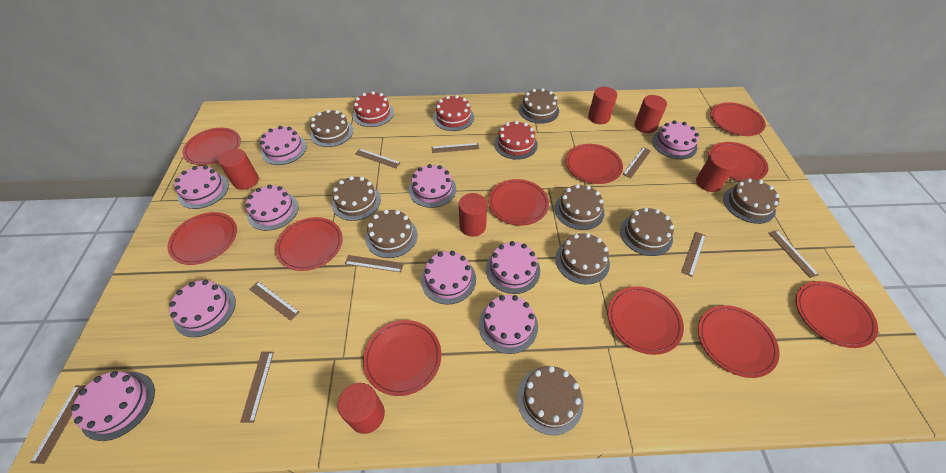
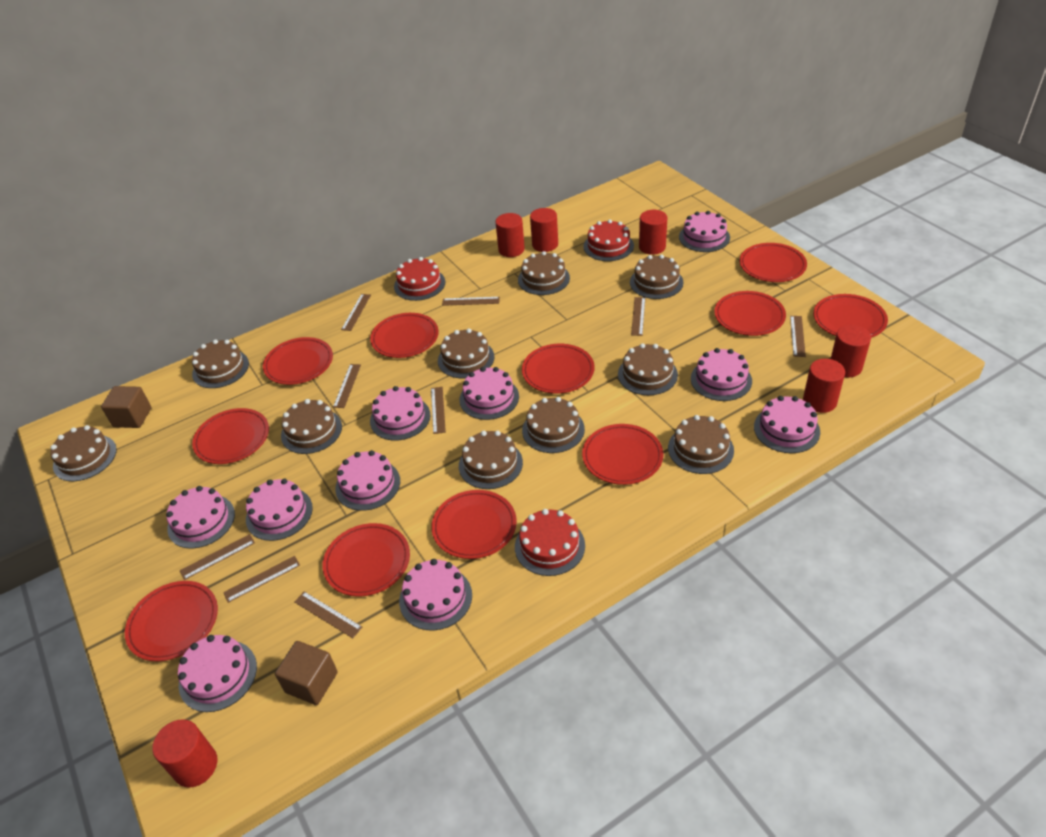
brown cake: [310,109,353,147] [332,176,381,221] [365,210,417,258] [517,366,583,435] [519,88,559,124] [555,184,604,230] [555,233,610,285] [620,207,674,256] [723,178,780,224] = 9 -> [50,425,117,481] [192,340,249,388] [281,399,342,454] [438,329,494,378] [459,431,523,489] [518,251,570,295] [522,397,585,453] [618,343,678,395] [630,254,683,299] [668,415,734,474] = 10
brown cube: none = 0 -> [101,386,151,428] [275,641,338,705] = 2

